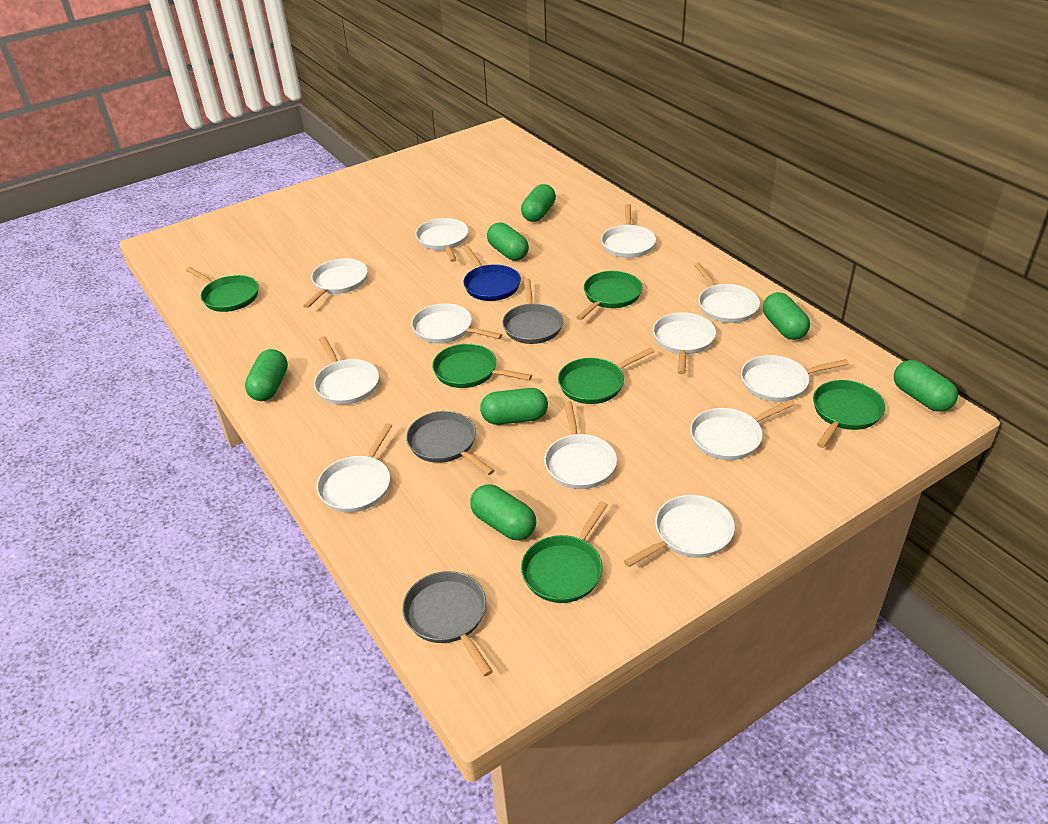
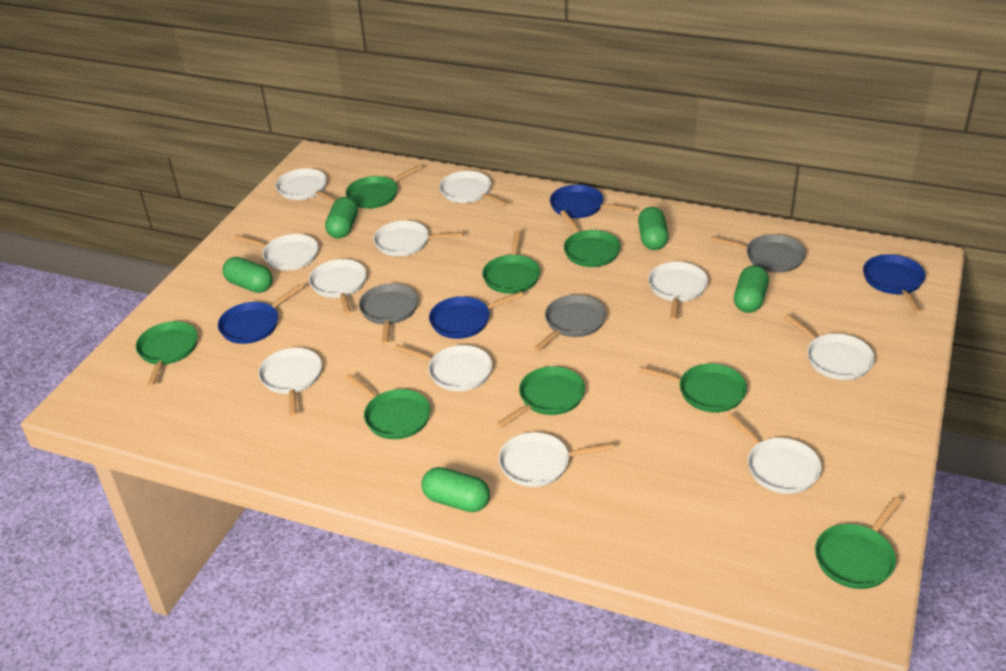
blue pan: [463,246,521,301] = 1 -> [218,284,303,344] [429,291,524,339] [550,185,635,218] [863,254,926,313] = 4
green capsule: [245,349,288,401] [470,484,536,540] [480,388,548,425] [487,222,529,261] [521,184,556,222] [763,292,810,340] [894,360,958,412] = 7 -> [223,257,273,293] [325,197,358,239] [422,467,490,512] [638,207,668,250] [734,265,769,313] = 5
green pan: [186,267,259,312] [432,344,532,388] [521,501,608,603] [558,347,654,404] [576,271,642,320] [813,380,885,448] = 6 -> [136,321,198,387] [345,374,431,439] [346,165,422,209] [482,230,540,294] [497,366,585,428] [560,211,621,267] [639,364,747,413] [815,497,902,589] = 8
white pan: [303,258,368,308] [314,337,379,405] [316,423,393,513] [411,303,502,344] [415,218,468,262] [544,401,617,489] [601,204,656,258] [624,495,735,567] [653,312,716,374] [690,400,794,460] [694,262,760,323] [741,355,849,402] = 12 -> [234,234,318,271] [258,348,322,416] [276,168,337,203] [309,259,367,314] [373,220,464,256] [394,344,492,392] [439,171,508,206] [499,432,614,487] [648,262,708,321] [726,413,822,494] [784,314,875,380] = 11

